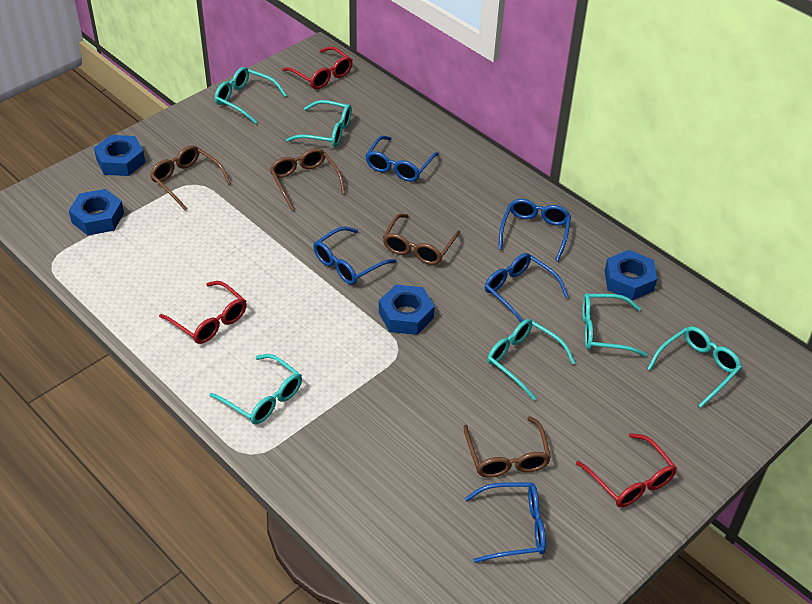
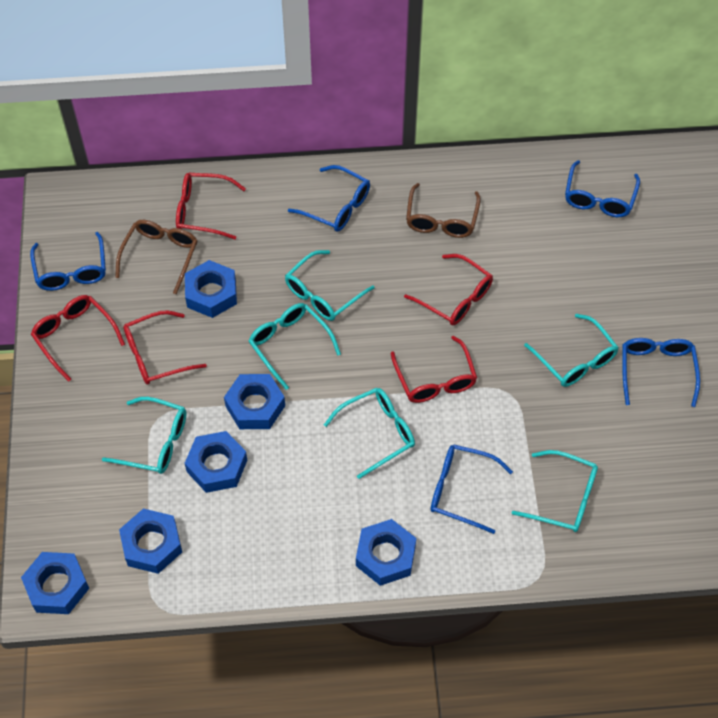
blue nut: [69,189,124,235] [94,135,145,176] [379,285,435,335] [605,250,657,300] = 4 -> [21,552,89,614] [119,508,182,574] [185,260,237,318] [185,431,247,493] [224,374,285,429] [356,519,416,586] = 6
brown glasses: [150,145,231,210] [270,148,346,210] [383,214,460,265] [463,416,551,478] = 4 -> [115,220,198,294] [406,183,481,238] = 2
red glasses: [159,281,247,344] [282,46,352,89] [576,433,677,507] = 3 -> [31,295,125,382] [123,310,207,384] [176,173,246,240] [390,336,477,403] [404,254,493,325] = 5

